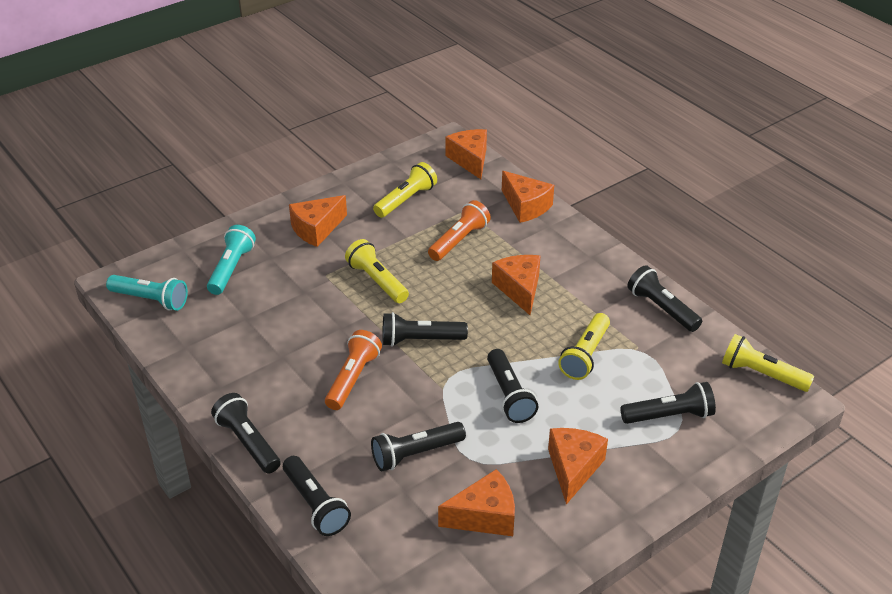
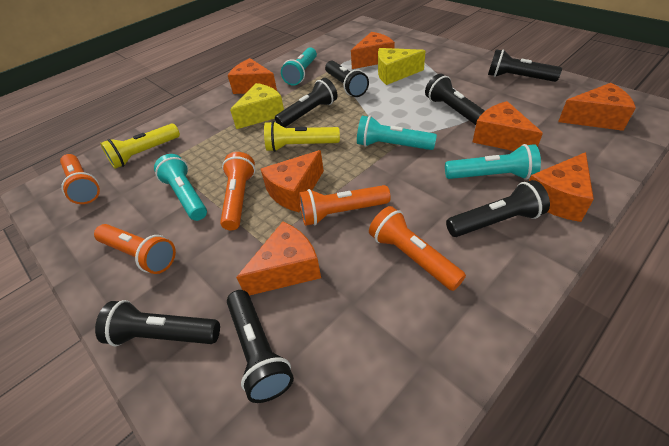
orange cheese: [289,195,347,247] [438,469,515,536] [446,129,487,179] [492,255,540,315] [502,171,554,223] [548,428,608,505] = 6 -> [228,58,277,94] [236,222,321,296] [261,150,324,212] [351,32,395,69] [473,101,543,151] [529,152,594,222] [558,83,636,131] = 7
orange flashlight: [325,330,382,410] [428,200,491,261] = 2 -> [60,154,100,204] [94,224,176,274] [220,152,255,230] [299,185,391,226] [369,206,466,291] = 5
turquoise flashlight: [106,275,188,311] [207,225,256,295] = 2 -> [154,154,207,221] [281,47,317,86] [357,116,437,150] [445,144,541,180] = 4
yellow cheese: none = 0 -> [230,83,284,129] [378,48,426,85] = 2
yellow flashlight: [345,239,409,303] [373,162,437,218] [558,313,610,380] [722,334,814,392] = 4 -> [100,123,180,169] [264,121,340,152] = 2

